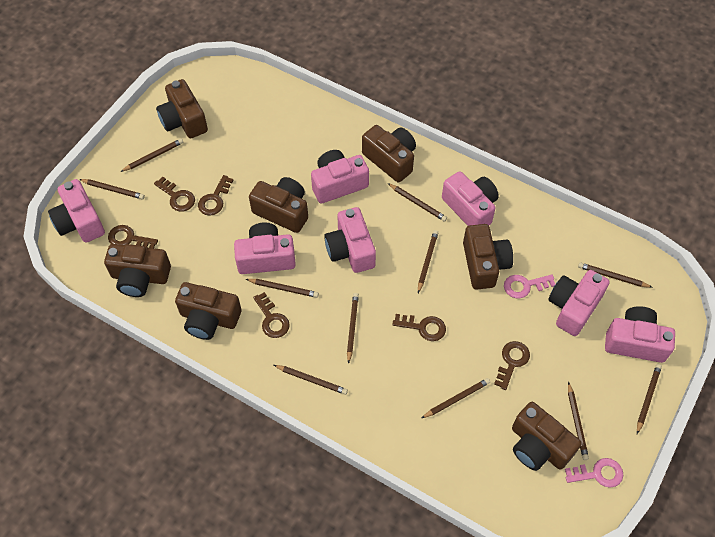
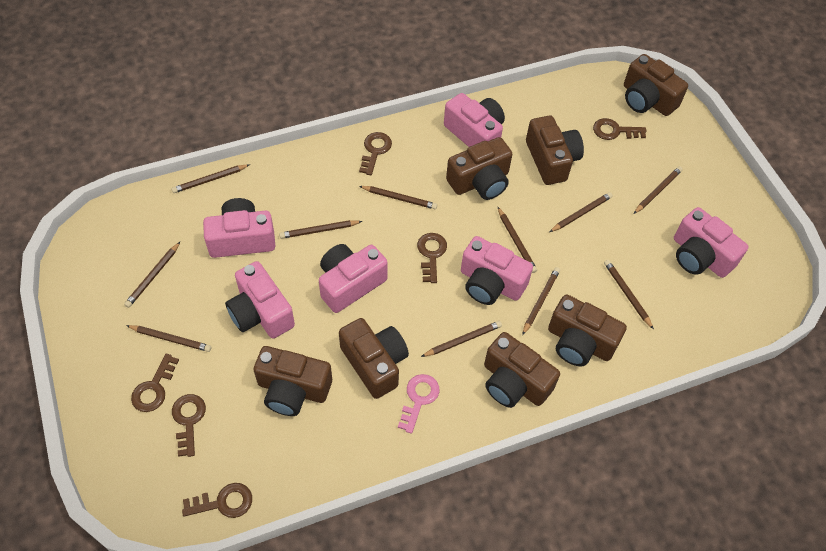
pink camera: [48,179,105,243] [234,223,296,274] [311,150,369,203] [324,207,376,273] [442,171,499,226] [548,270,610,336] [605,306,675,363] = 7 -> [203,198,275,258] [225,261,295,338] [319,244,388,313] [444,93,505,147] [461,236,533,305] [674,207,748,278] = 6
pink key: [504,275,555,299] [565,458,623,488] = 2 -> [398,374,440,434] = 1

